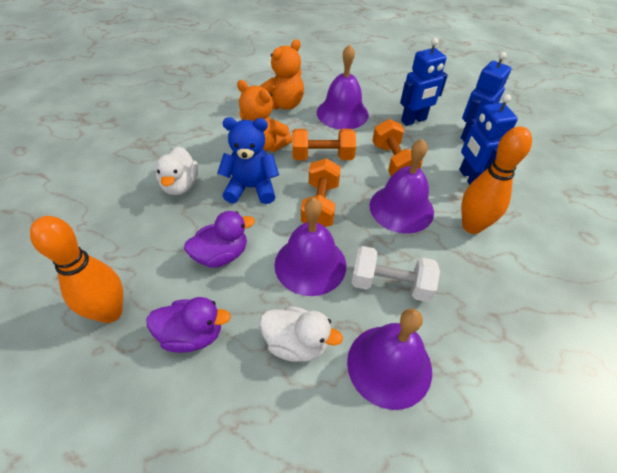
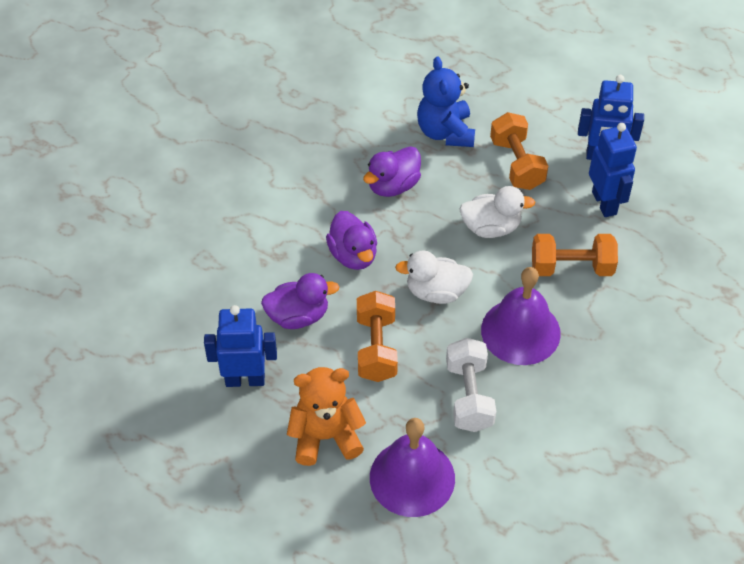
orange bowling pin: [30,216,123,323] [461,127,532,234] = 2 -> none = 0
orange teddy bear: [237,80,292,152] [260,39,304,110] = 2 -> [287,367,366,466] = 1
purple bell: [275,197,346,296] [317,44,369,130] [347,309,432,410] [370,139,434,234] = 4 -> [370,418,455,517] [481,267,561,365] = 2
purple duck: [146,297,231,353] [184,211,255,268] = 2 -> [261,273,340,329] [326,211,377,270] [363,146,421,197] = 3

